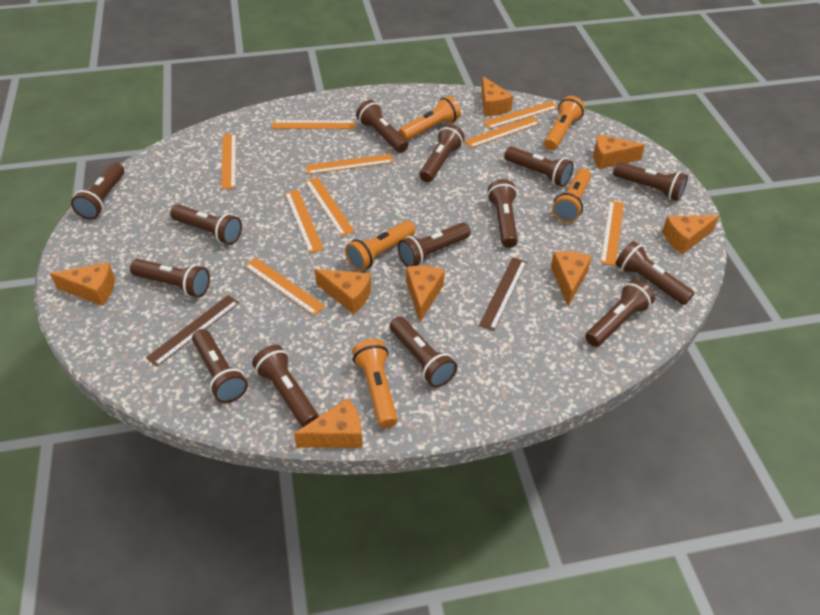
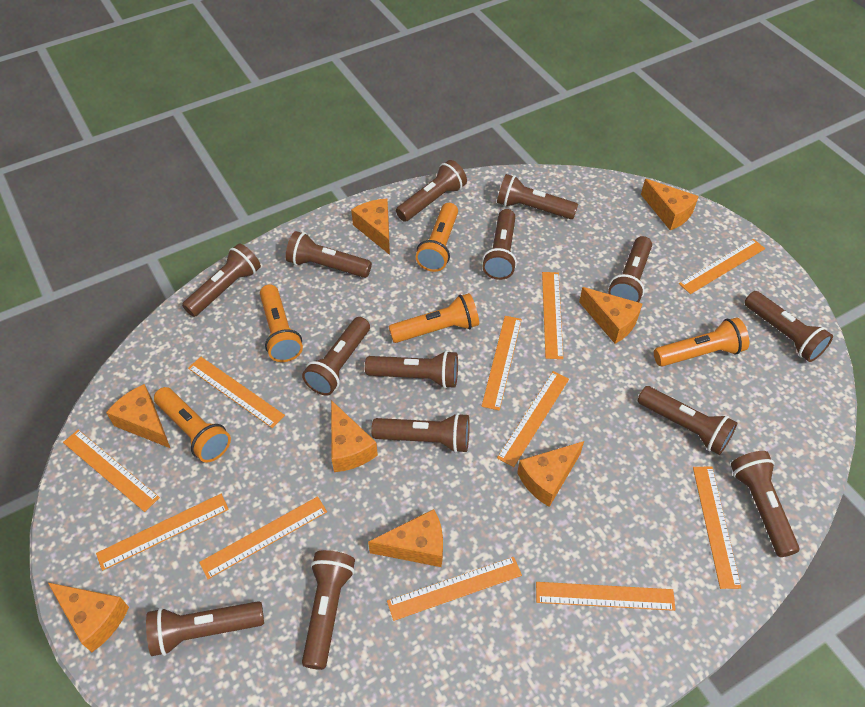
brown ruler: [146,295,239,367] [479,257,527,331] = 2 -> none = 0
orange ruler: [221,134,236,189] [244,258,326,315] [272,120,355,129] [285,190,324,253] [305,177,355,236] [306,154,394,174] [464,117,540,148] [483,101,558,129] [600,200,624,266] = 9 -> [63,430,160,512] [96,494,229,571] [188,357,285,428] [199,496,327,579] [387,557,522,621] [482,316,522,411] [497,371,569,467] [536,582,676,611] [542,272,563,359] [679,239,765,294] [693,466,741,589] = 11

